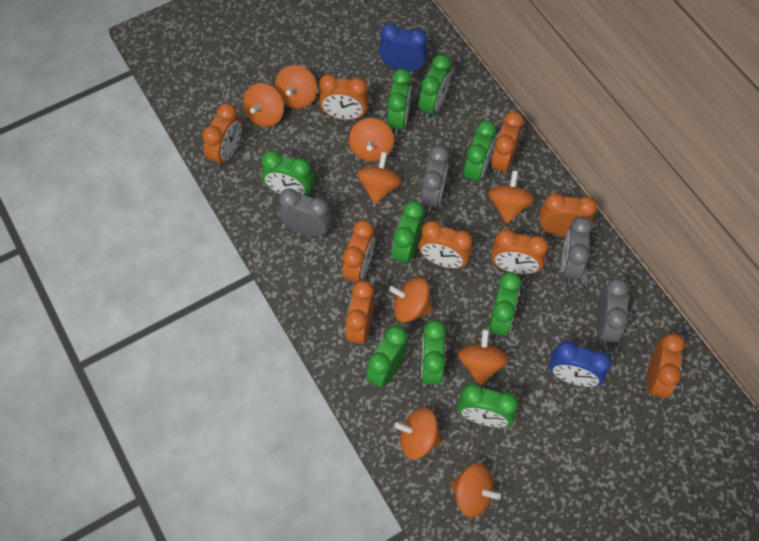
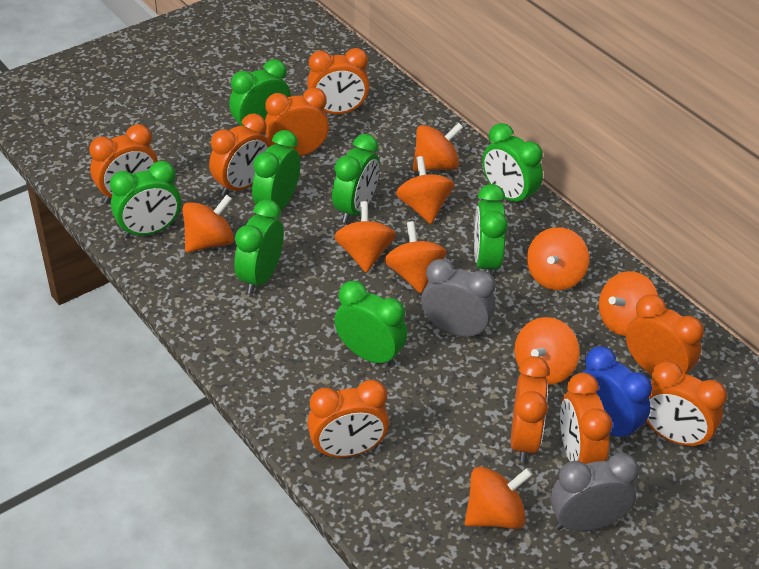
blue clock: [379,23,428,72] [549,341,612,387] = 2 -> [581,346,652,443] = 1
green clock: [261,151,314,197] [366,325,409,388] [387,69,412,135] [392,201,424,266] [418,54,451,119] [421,320,446,387] [457,383,518,427] [463,121,496,186] [489,272,521,338] = 9 -> [110,161,181,238] [229,59,291,125] [234,199,284,294] [252,130,301,210] [332,134,380,223] [334,281,407,368] [474,184,508,274] [483,123,543,208] = 8
grey clock: [279,189,332,236] [421,145,449,212] [561,216,592,283] [596,278,629,345] = 4 -> [421,259,496,339] [550,453,639,531] = 2

